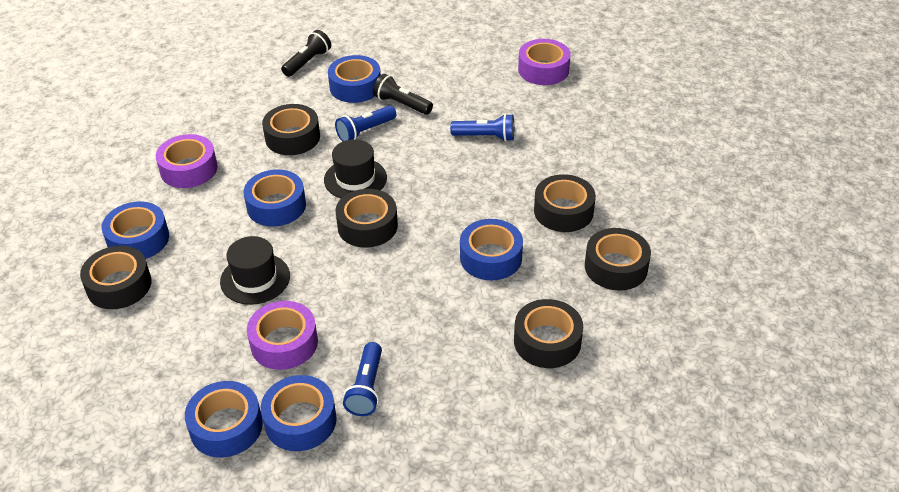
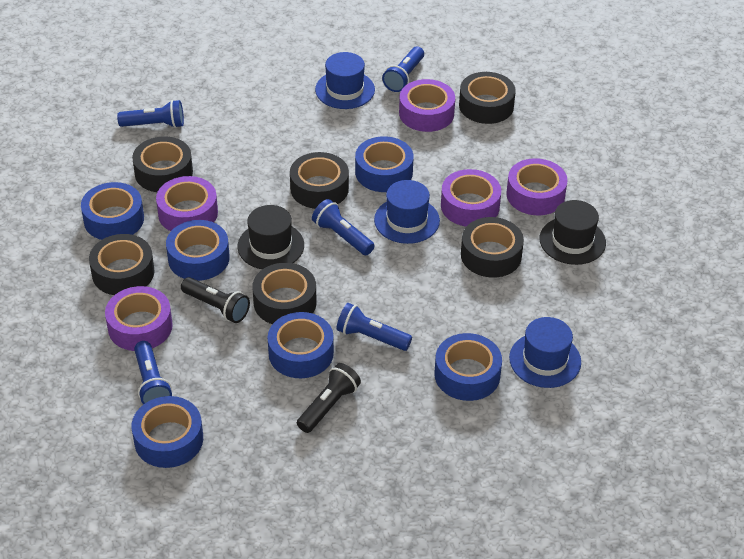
blue flashlight: [335,106,396,142] [343,342,382,416] [450,114,514,142] = 3 -> [117,100,184,128] [134,341,172,405] [312,199,375,255] [336,303,412,351] [382,47,424,92] = 5
blue hat: none = 0 -> [315,52,375,109] [374,180,440,244] [509,317,581,388] = 3
purple tape: [156,134,218,188] [247,301,318,370] [518,39,571,85] = 3 -> [105,286,173,351] [156,176,218,231] [399,79,455,132] [441,169,501,227] [506,158,568,215] = 5

